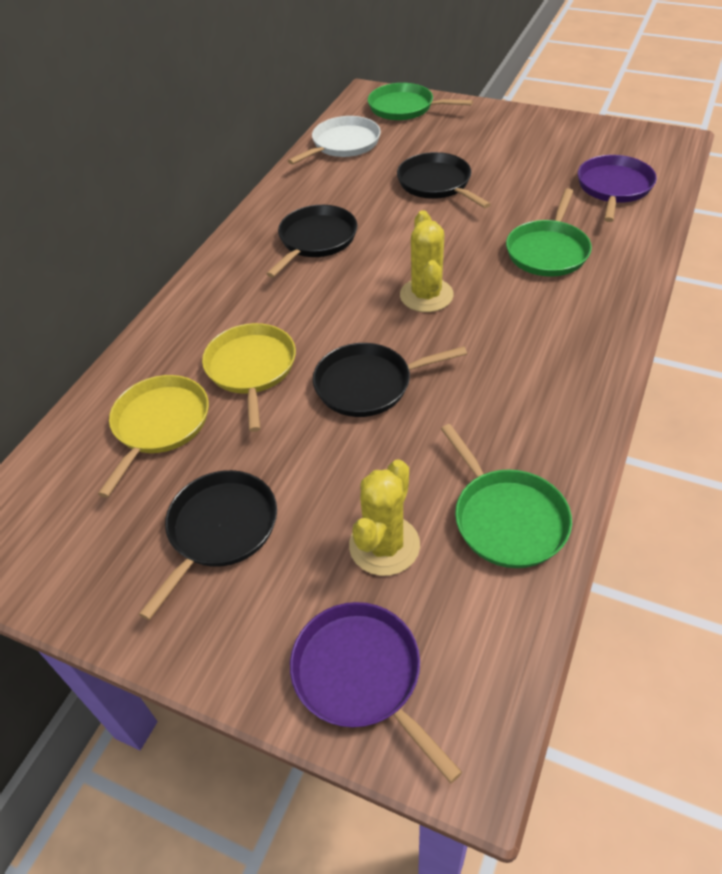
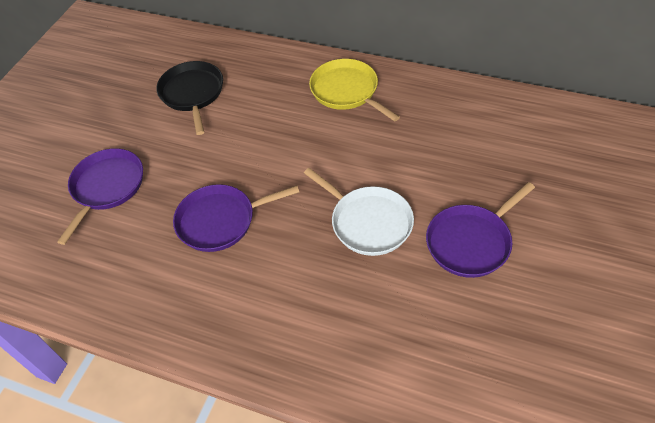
black pan: [139,470,277,620] [266,205,357,278] [313,343,467,417] [397,152,491,208] = 4 -> [156,61,223,135] = 1
green pan: [368,83,473,120] [441,424,572,568] [506,188,592,277] = 3 -> none = 0
purple pan: [290,602,462,783] [578,155,657,222] = 2 -> [57,148,143,245] [173,184,299,252] [426,182,535,278] = 3
yellow cactus: [349,459,420,576] [400,210,454,312] = 2 -> none = 0
yellow pan: [98,375,209,498] [202,323,296,432] = 2 -> [309,59,400,122] = 1

